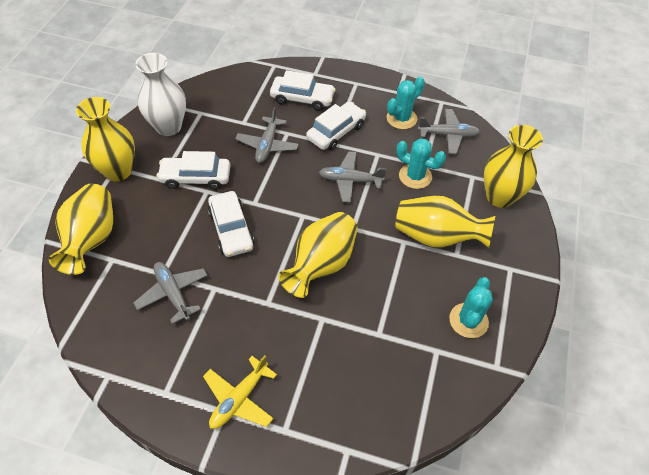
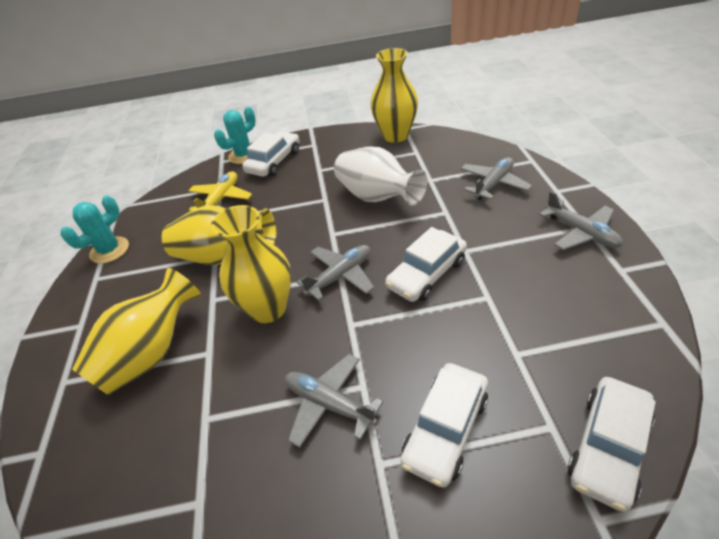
turquoise cactus: [387,76,425,129] [396,138,446,189] [449,277,493,338] = 3 -> [61,195,129,263] [214,107,256,164] = 2
yellow vase: [49,184,113,275] [76,97,135,181] [278,212,358,298] [396,196,495,248] [484,125,543,208] = 5 -> [72,268,201,395] [162,205,276,265] [211,205,291,323] [370,48,418,143] = 4

